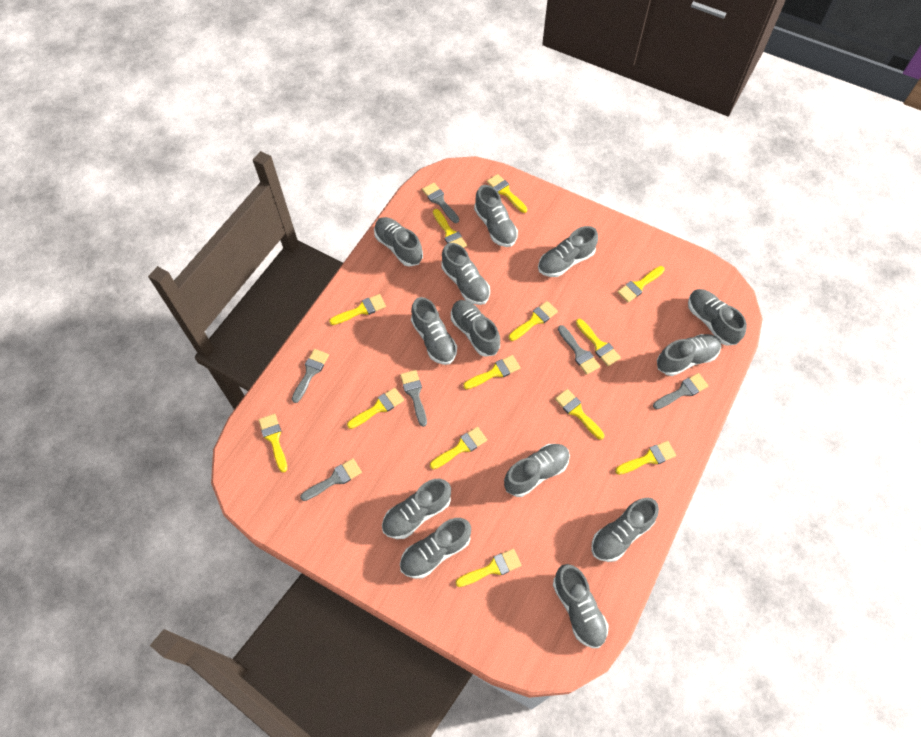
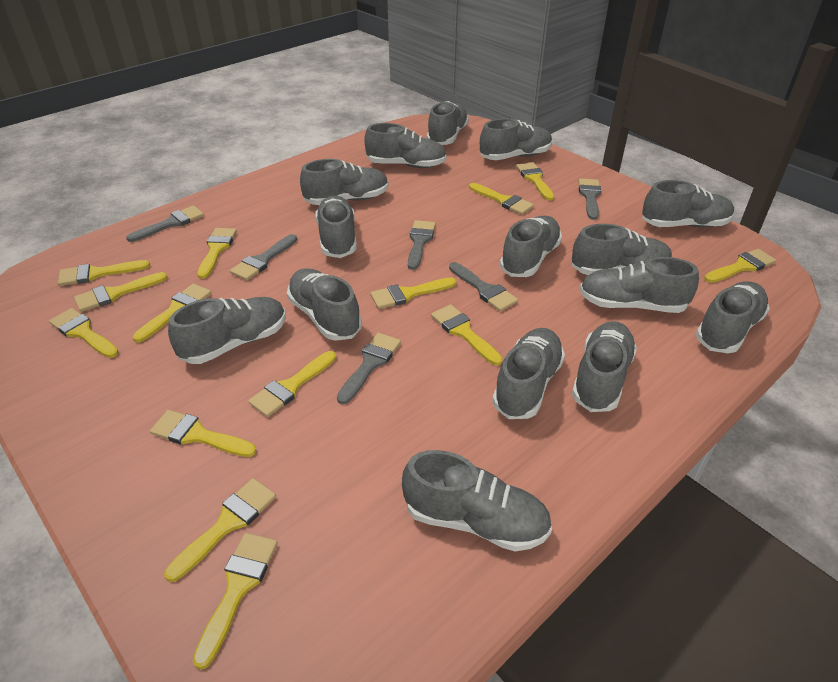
grey shoe: [374,217,423,267] [382,479,451,539] [400,518,471,579] [411,297,457,365] [442,243,490,305] [451,300,500,357] [474,185,518,247] [504,444,570,497] [538,226,598,277] [553,564,609,648] [591,498,659,562] [657,334,721,376] [688,289,747,346] = 13 -> [168,297,286,364] [287,269,362,341] [300,159,389,205] [315,196,357,258] [364,123,447,168] [402,450,552,552] [427,101,469,145] [480,118,552,160] [492,328,565,419] [500,216,562,277] [572,224,672,275] [572,321,637,412] [579,257,699,313] [642,180,734,228] [696,281,770,353] = 15
yellow brush: [259,414,287,472] [329,294,386,325] [347,388,404,429] [430,427,487,469] [433,209,467,248] [456,549,521,587] [463,355,520,389] [487,174,527,213] [509,301,558,341] [555,389,605,439] [576,319,621,366] [615,441,676,475] [617,266,665,302] = 13 -> [49,308,119,358] [58,260,150,286] [74,272,168,312] [133,284,211,342] [150,410,256,457] [164,478,276,582] [192,533,278,670] [197,228,237,279] [248,351,336,417] [370,277,457,309] [431,305,503,365] [469,183,534,215] [516,162,554,201] [704,249,776,283] = 14

